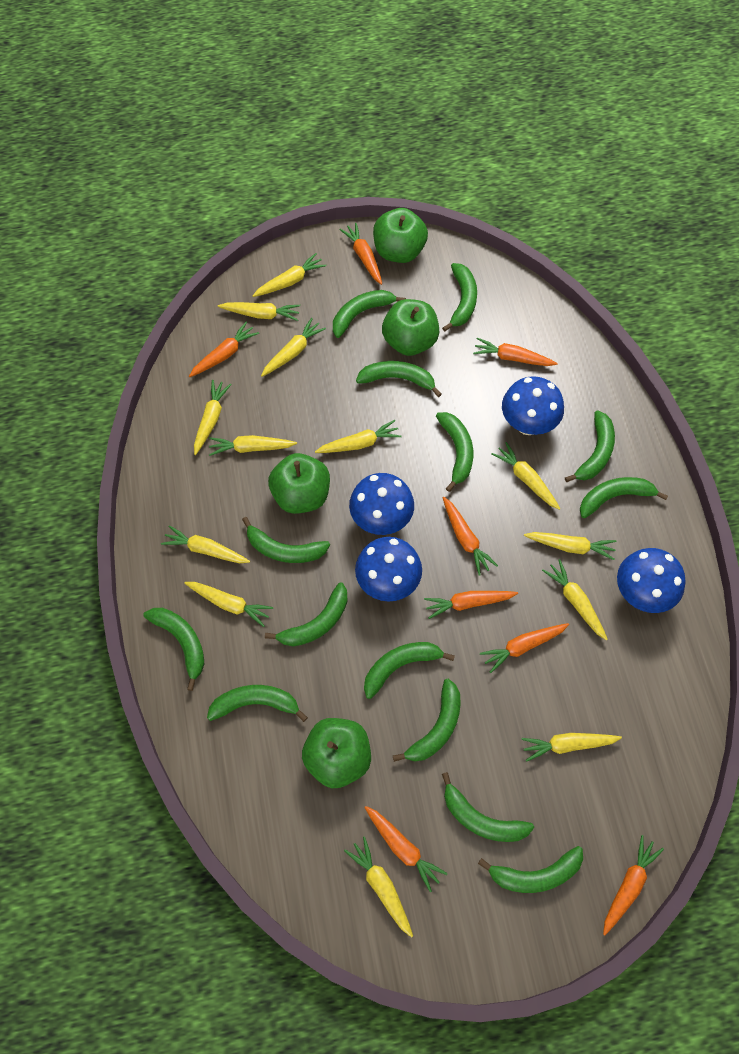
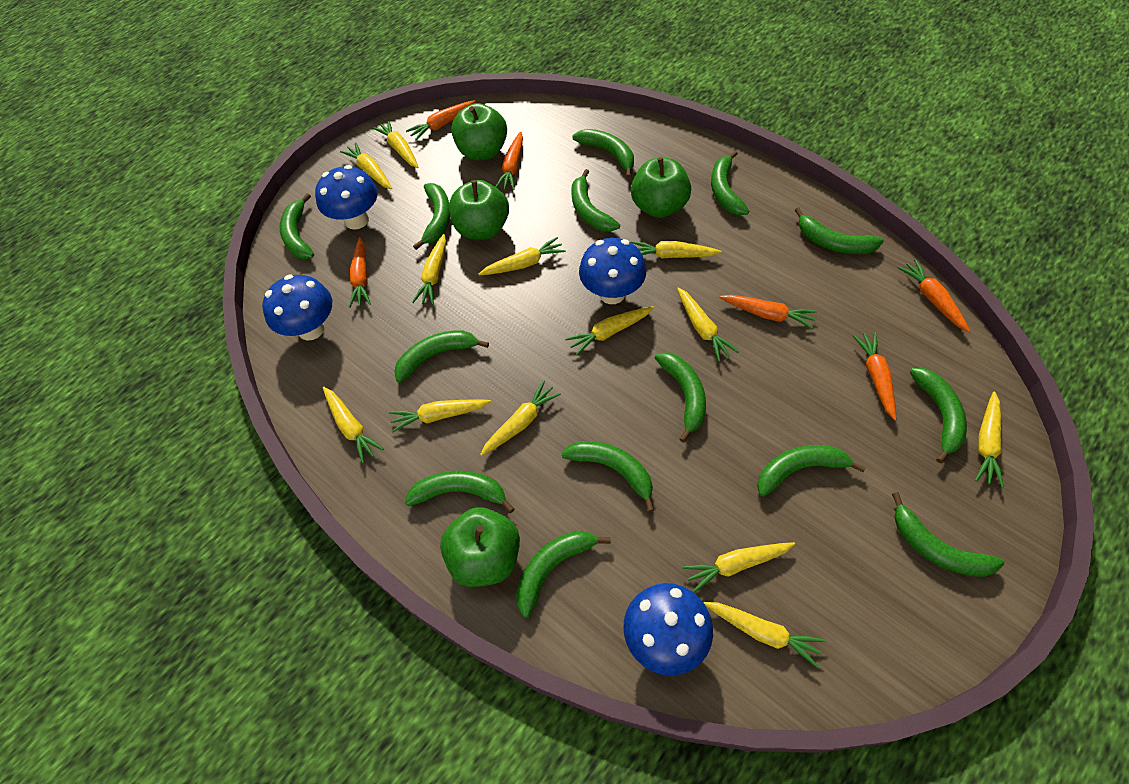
orange carrot: [189,322,259,377] [339,223,382,285] [364,806,448,892] [424,591,518,619] [442,497,498,576] [473,338,558,366] [480,623,569,673] [603,835,664,935] = 8 -> [349,237,371,308] [406,100,476,141] [496,132,523,190] [719,295,817,329] [853,332,896,421] [898,259,970,332] = 6

